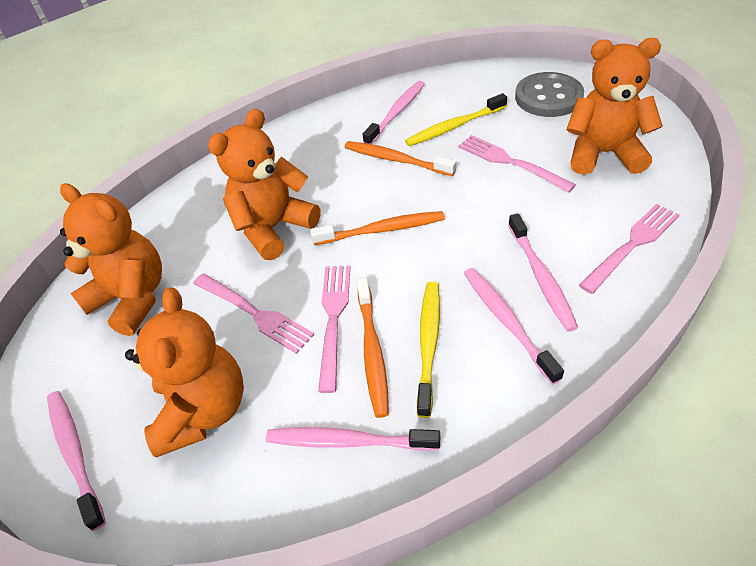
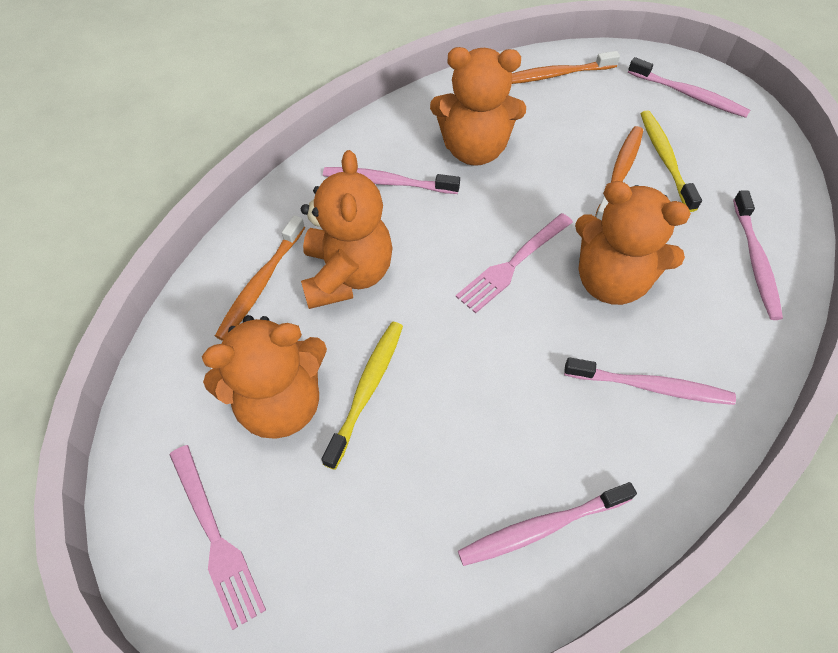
grey button: [515,72,584,117] = 1 -> none = 0
pink fork: [193,274,314,354] [318,265,350,393] [458,135,576,193] [579,204,679,294] = 4 -> [169,445,266,630] [456,213,573,314] = 2

